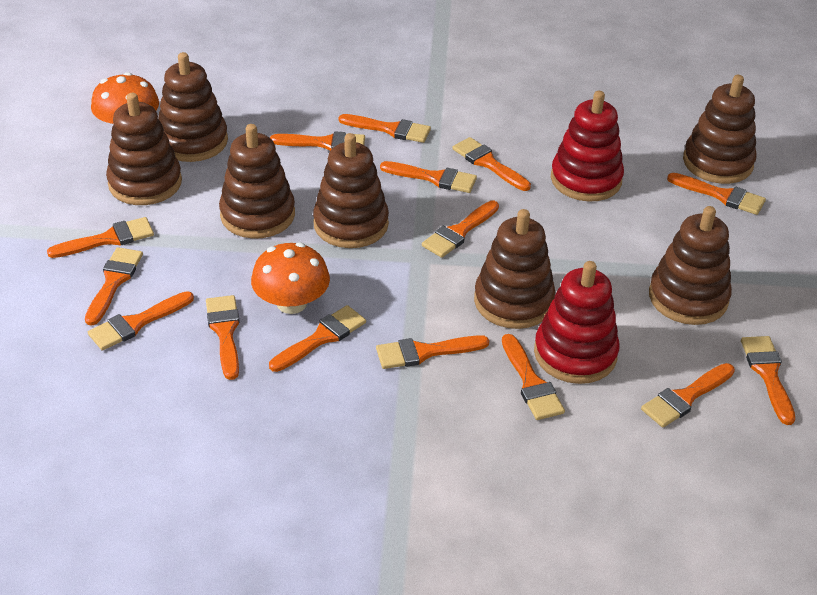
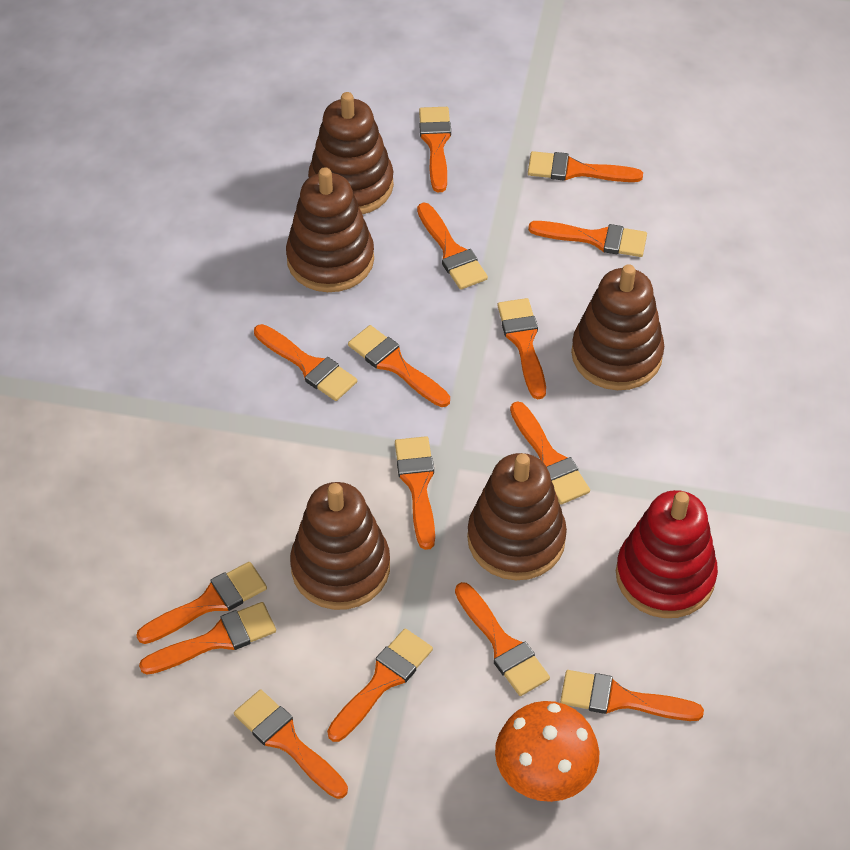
brown stacking toy: [106,93,182,205] [158,52,228,162] [219,124,295,239] [313,133,389,248] [474,209,556,329] [649,206,732,325] [683,75,757,184] = 7 -> [286,167,374,292] [290,482,390,610] [308,92,394,214] [467,453,567,580] [571,264,664,390] = 5
orange mushroom: [91,72,159,124] [251,243,330,314] = 2 -> [495,701,599,802] = 1
red stacking toy: [534,261,619,384] [551,91,624,201] = 2 -> [616,490,718,618] = 1

